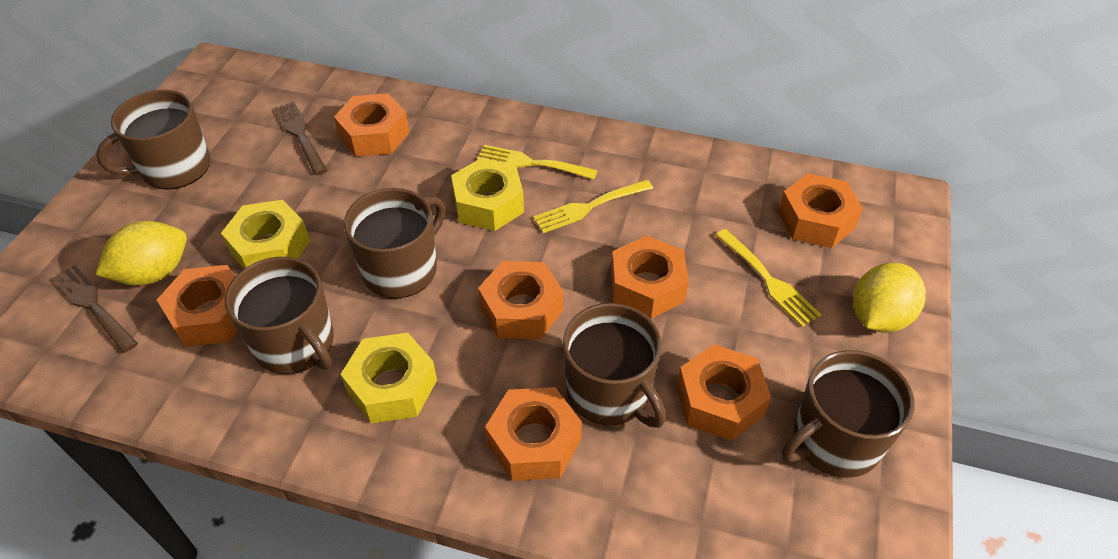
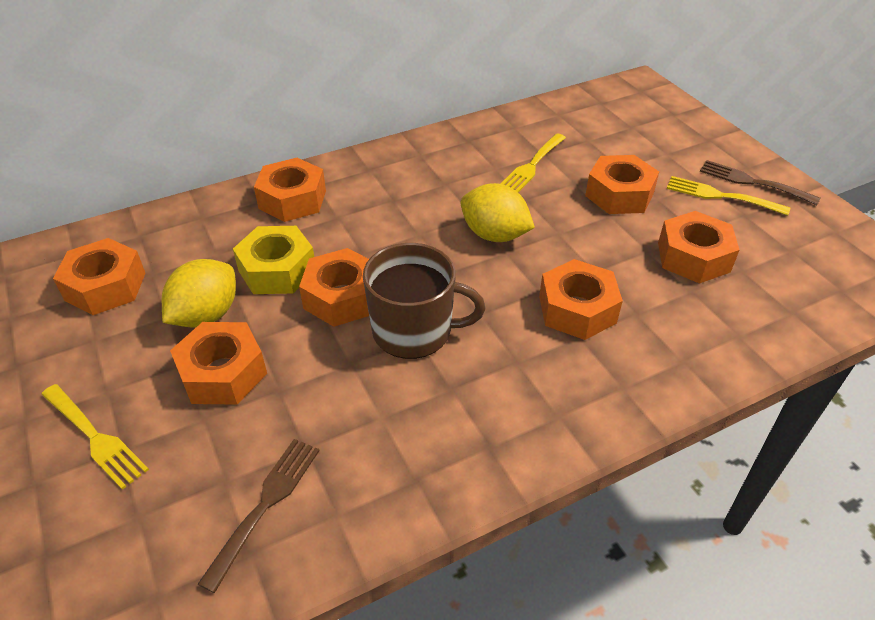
brown mug: [96,90,211,190] [225,257,334,374] [344,188,446,298] [563,303,666,428] [782,350,915,478] = 5 -> [363,243,485,359] = 1
yellow nut: [221,200,310,269] [340,333,437,423] [451,158,524,231] = 3 -> [233,226,314,294] = 1

